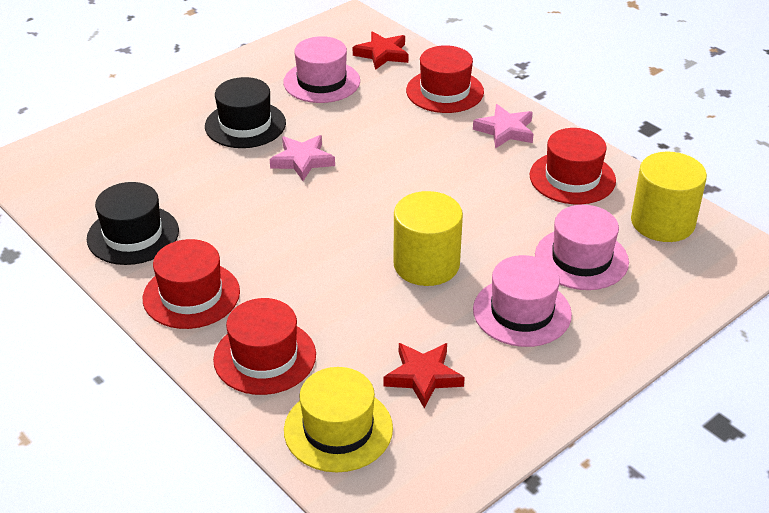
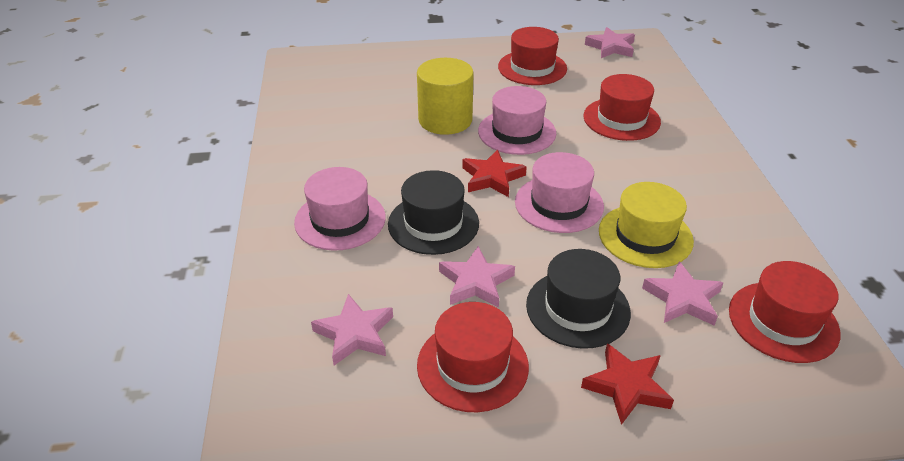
pink star: [270,135,335,181] [473,104,534,149] = 2 -> [311,294,393,365] [439,246,515,308] [585,27,635,58] [642,261,723,326] = 4
yellow cylinder: [393,191,463,286] [631,152,707,242] = 2 -> [417,58,474,135] = 1

